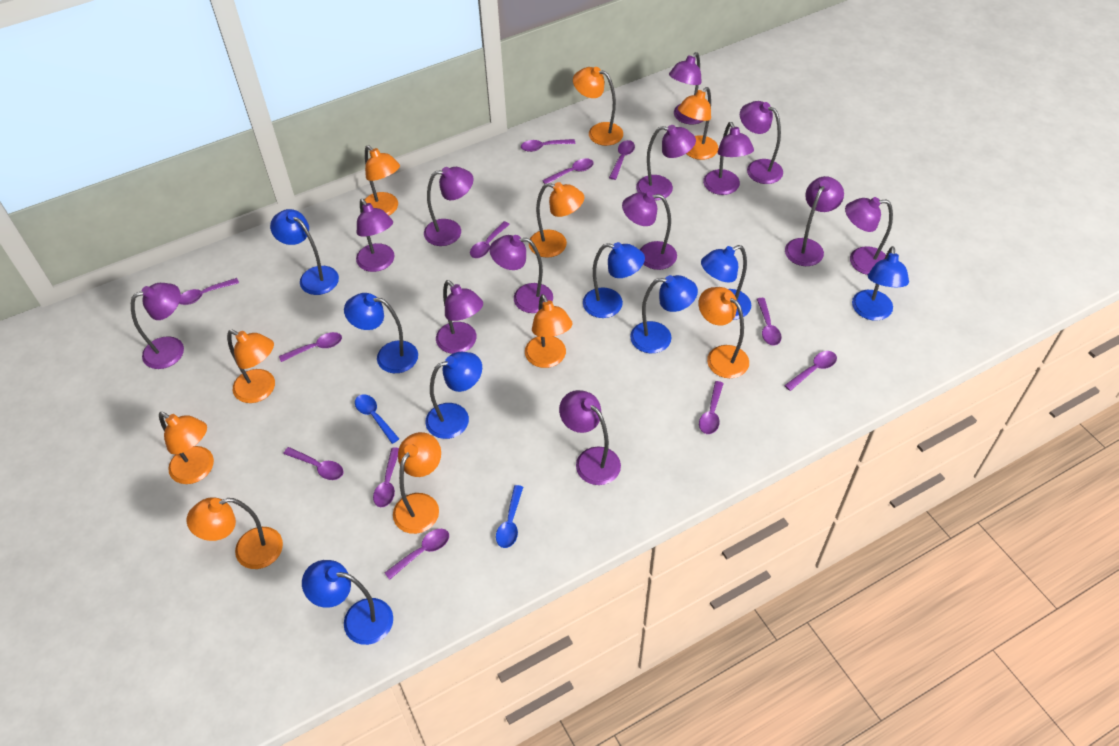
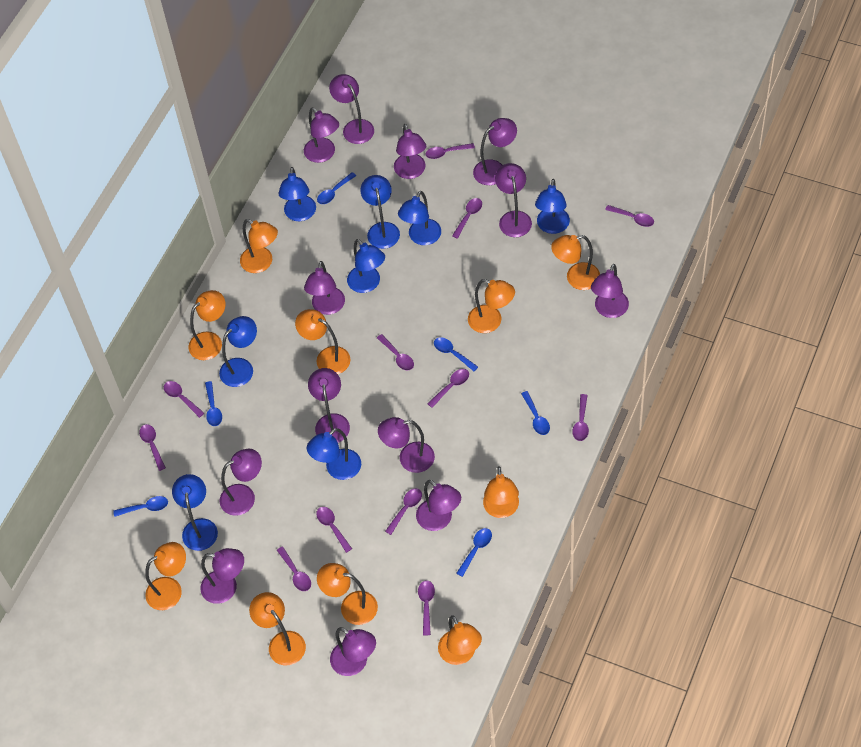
blue spoon: [355,394,399,444] [496,485,523,548] = 2 -> [113,496,168,517] [205,381,222,426] [317,172,356,204] [434,337,478,371] [456,528,492,577] [521,391,550,435] = 6

